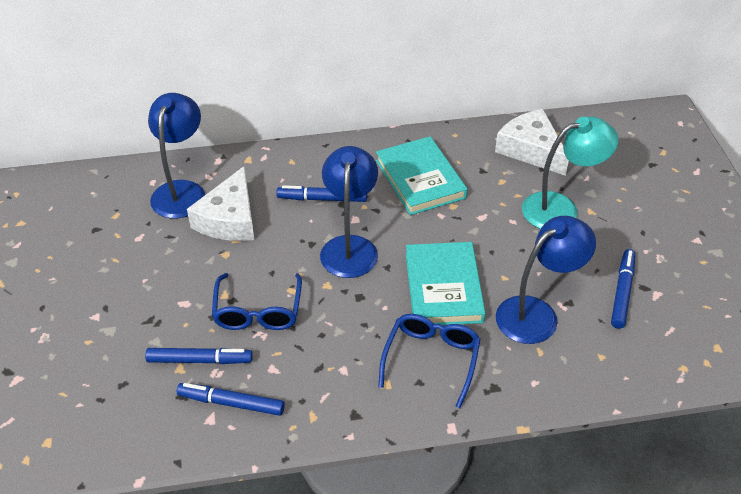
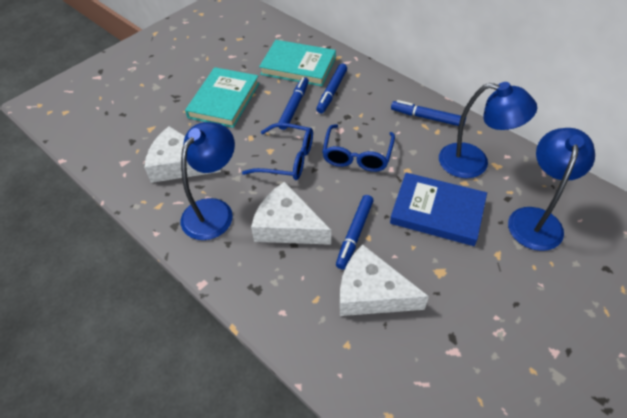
blue book: none = 0 -> [390,173,487,246] = 1
turquoise lamp: [522,116,619,229] = 1 -> none = 0
white cheese: [187,166,254,241] [495,109,569,176] = 2 -> [144,126,221,183] [251,182,331,245] [340,244,429,316] = 3

